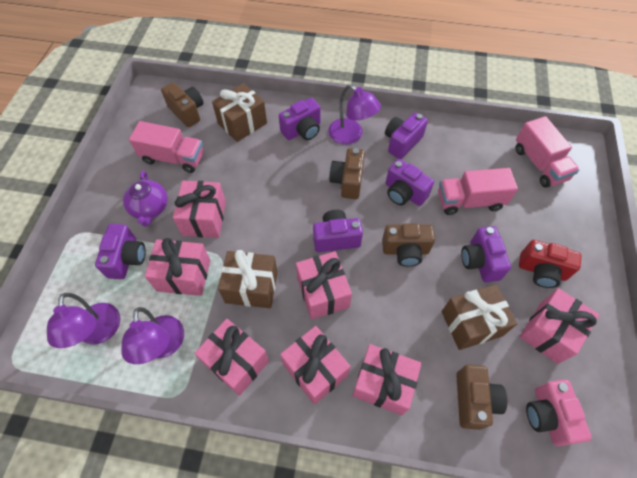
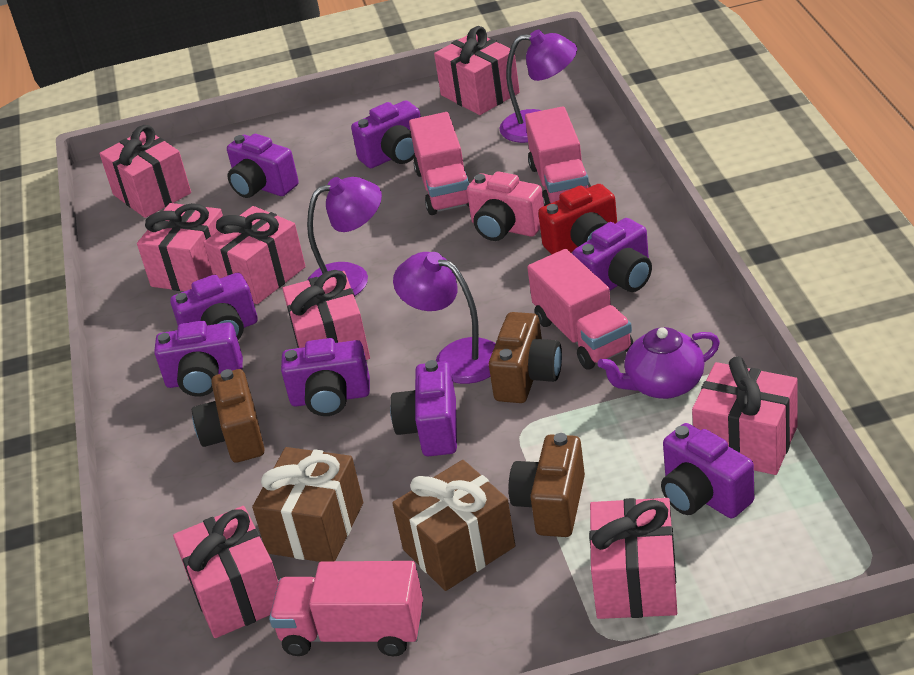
brown camera: [161,82,204,127] [329,148,365,199] [382,224,435,267] [456,365,507,430] = 4 -> [192,369,265,463] [489,312,562,403] [509,433,585,537] = 3
brown gift: [212,83,267,142] [218,250,278,308] [442,284,517,350] = 3 -> [252,447,363,562] [392,460,515,591] = 2
pink gift: [145,238,210,296] [173,181,226,238] [194,319,269,396] [280,326,351,405] [296,251,352,320] [352,344,422,415] [519,288,599,364] = 7 -> [99,125,191,218] [137,203,223,291] [173,506,278,638] [204,206,306,304] [282,270,370,360] [434,26,520,115] [589,498,677,619] [692,356,798,475] = 8
pink truck: [129,121,204,173] [438,168,518,215] [515,116,579,188] = 3 -> [269,561,423,656] [409,112,469,215] [525,106,591,206] [527,249,633,369] = 4
purple camera: [95,224,146,279] [279,98,320,140] [313,210,363,252] [385,112,428,159] [386,159,434,206] [461,226,511,282] = 6 -> [154,321,243,397] [170,273,258,340] [227,134,299,198] [281,338,370,416] [351,100,421,168] [390,360,457,456] [572,218,652,292] [661,423,754,518] = 8

